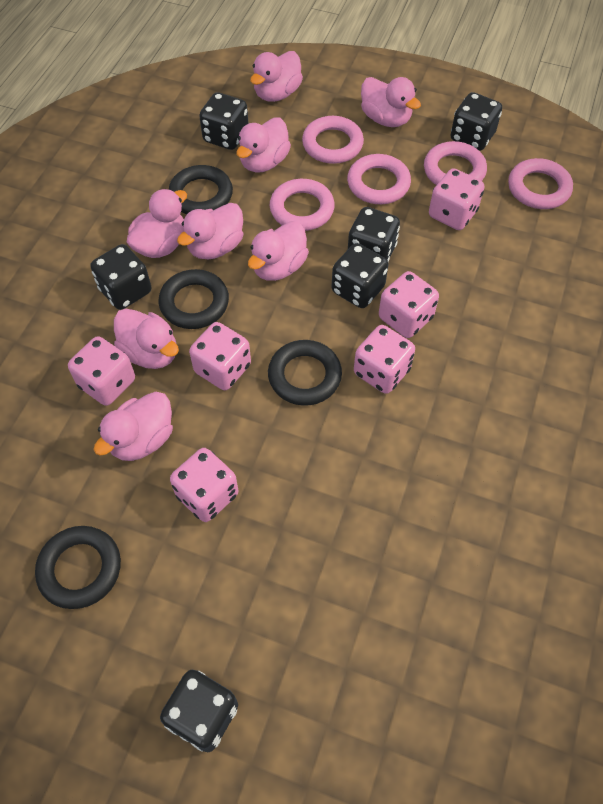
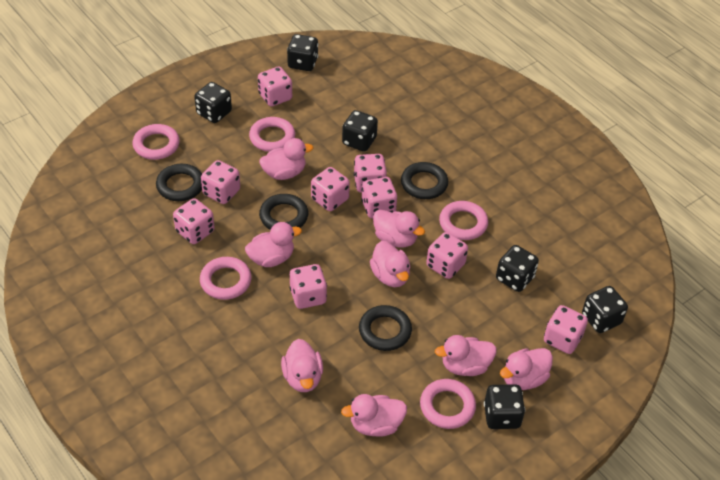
pink dice: [68,336,135,406] [170,448,238,522] [189,322,251,390] [354,325,415,394] [379,271,439,338] [429,168,485,230] = 6 -> [173,198,215,244] [201,160,240,204] [258,67,292,107] [290,264,327,309] [311,167,350,211] [354,154,387,193] [361,177,397,218] [426,232,468,279] [544,305,588,354] = 9

